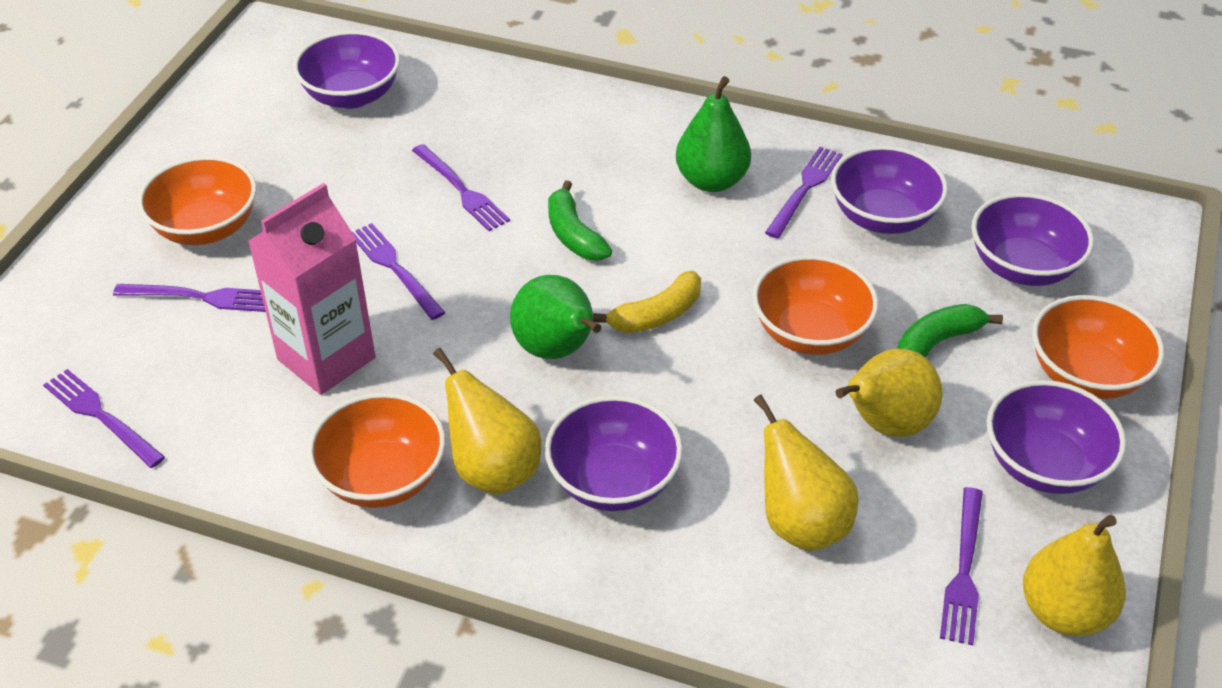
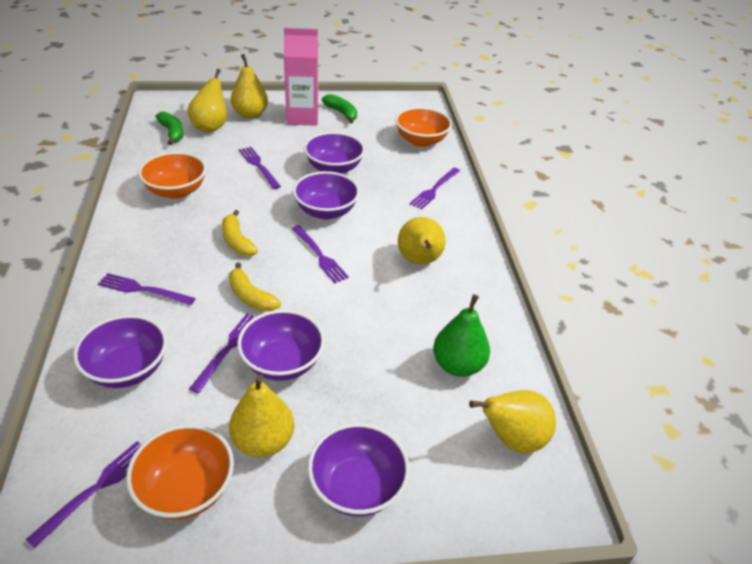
green pear: [510,275,602,359] [676,76,751,192] = 2 -> [433,294,490,377] = 1
orange bowl: [138,156,257,245] [307,392,446,508] [752,255,879,355] [1032,295,1164,399] = 4 -> [126,424,234,520] [138,152,206,199] [395,107,452,147] = 3
yellow banana: [593,271,701,333] = 1 -> [222,210,258,256] [229,262,281,312] = 2
yellow pear: [433,348,541,495] [753,395,858,551] [835,349,943,437] [1023,515,1126,636] = 4 -> [188,69,227,132] [229,375,294,457] [231,54,268,119] [398,217,446,265] [469,390,556,453] = 5

